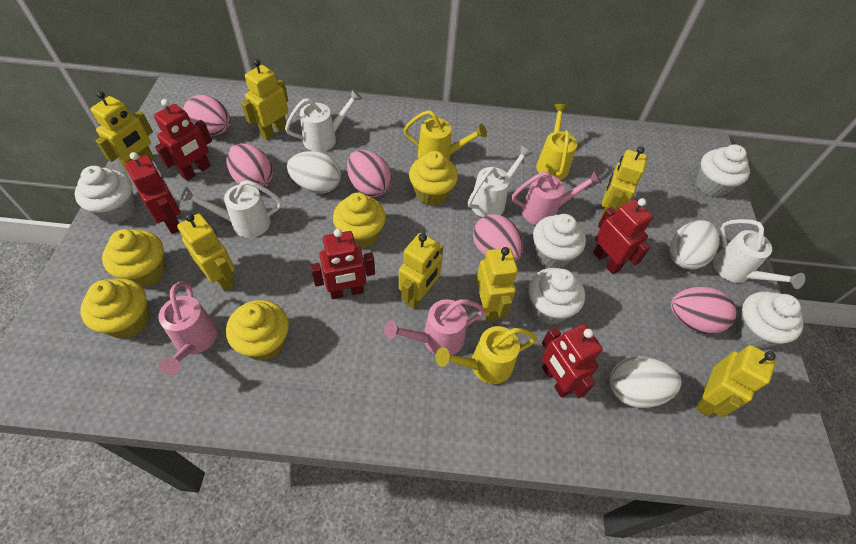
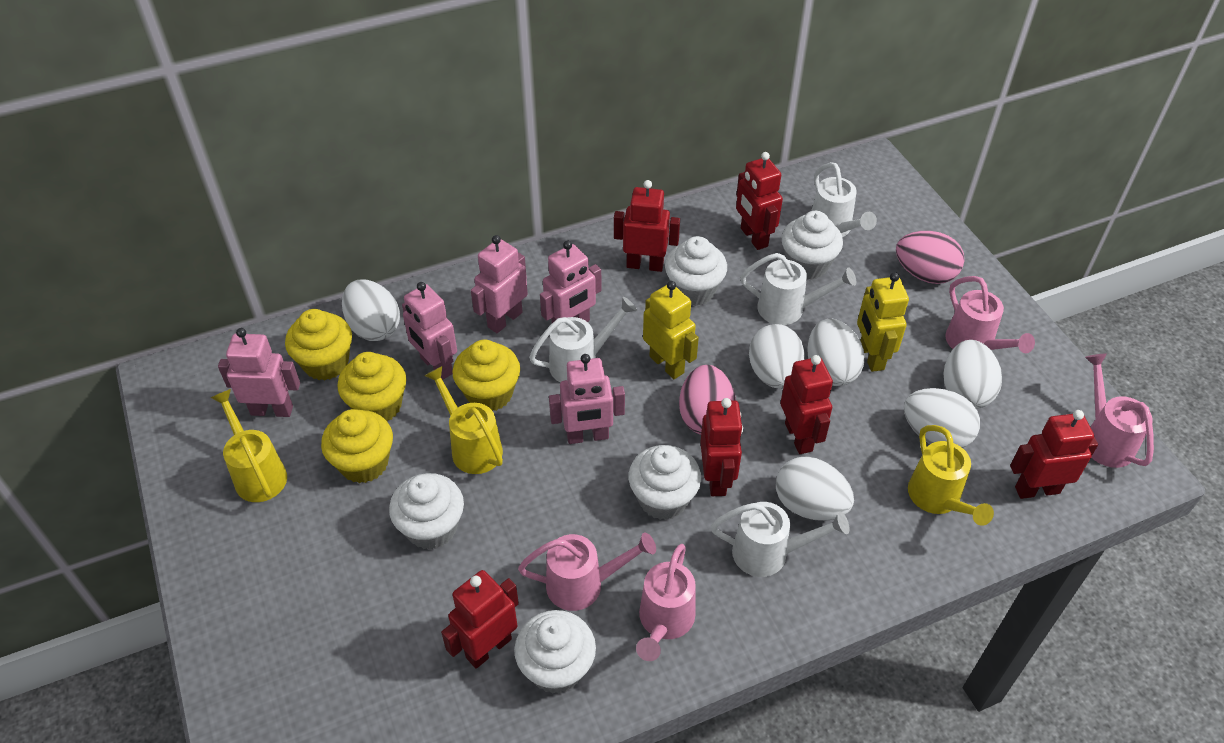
pink egg: [183,95,230,136] [227,143,274,190] [347,150,392,197] [473,214,523,261] [671,287,737,334] = 5 -> [679,365,736,435] [896,231,964,284] = 2
pink robot: none = 0 -> [218,328,300,417] [402,282,457,380] [471,235,528,333] [540,241,602,323] [549,354,625,444] = 5
pink watering can: [159,281,218,375] [384,299,485,355] [512,170,601,225] = 3 -> [518,533,656,611] [636,544,696,661] [945,276,1035,353] [1085,353,1154,468] = 4
red robot: [125,152,180,234] [154,99,212,181] [310,229,375,299] [542,324,603,398] [593,198,653,274] = 5 -> [441,570,519,669] [614,180,680,272] [700,398,743,496] [736,152,783,250] [780,355,833,454] [1010,410,1098,499] = 6
white egg: [287,151,341,194] [610,356,682,408] [669,220,720,269] = 3 -> [342,279,400,341] [749,324,805,389] [776,456,854,521] [807,319,865,386] [904,388,980,448] [943,340,1002,409] = 6
yellow cupcake: [80,278,150,339] [102,229,166,288] [226,300,289,361] [333,193,386,249] [409,151,458,206] = 5 -> [285,309,352,381] [321,409,393,483] [338,352,406,421] [452,340,520,411] = 4
yellow robot: [90,91,154,172] [177,213,235,292] [241,59,288,140] [399,233,443,309] [476,247,518,322] [600,146,648,220] [696,345,776,418] = 7 -> [643,281,699,379] [857,272,909,372] = 2

